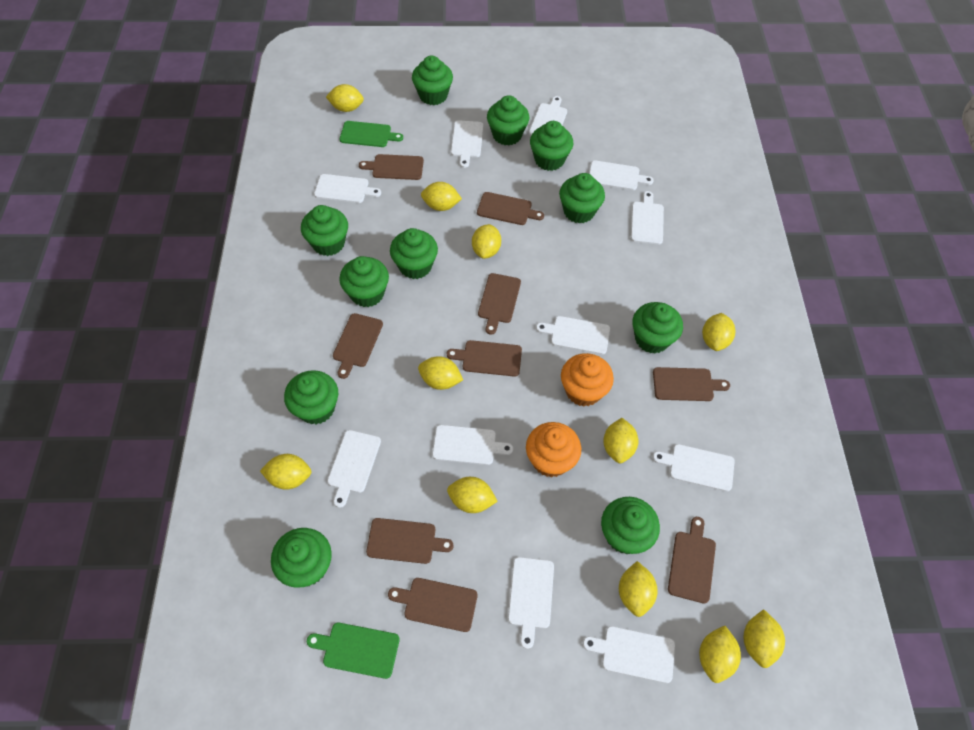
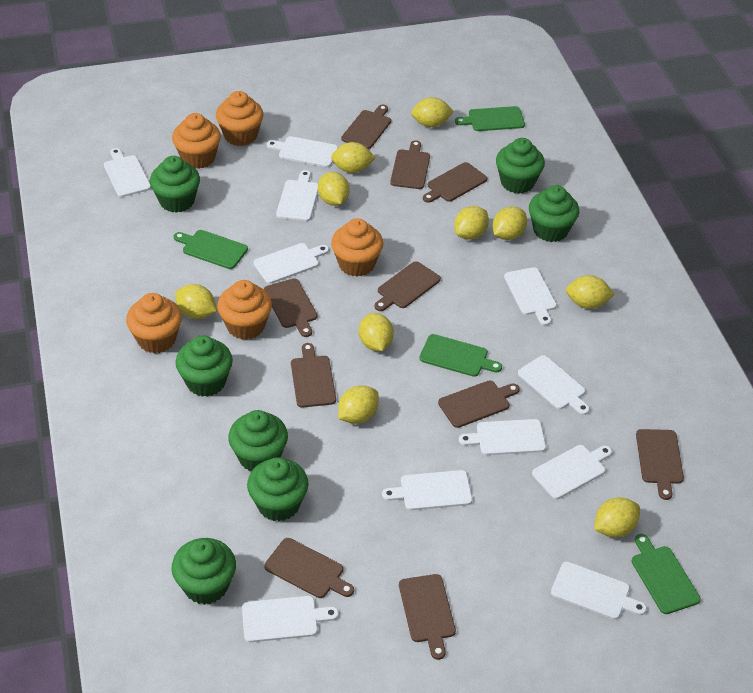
brown cutting board: [333,313,383,379] [359,154,424,180] [366,518,454,564] [388,578,478,632] [447,340,522,377] [477,192,544,225] [478,273,521,335] [653,367,730,401] [668,517,716,604] = 9 -> [264,279,317,337] [264,538,354,598] [291,343,336,408] [341,105,391,149] [375,261,441,311] [390,140,430,189] [399,574,456,660] [423,162,487,203] [438,380,520,428] [636,429,684,500] = 10
green cupcake: [271,528,332,588] [284,370,338,424] [301,205,348,256] [339,256,389,307] [390,228,438,279] [412,56,453,105] [487,95,529,146] [530,121,573,171] [559,173,605,223] [601,497,660,554] [632,302,683,354] = 11 -> [150,156,200,213] [172,538,236,605] [176,335,233,397] [228,410,288,471] [247,457,309,521] [496,138,545,194] [529,185,579,242] = 7
green cutting board: [307,623,400,679] [339,121,403,147] = 2 -> [174,230,248,269] [419,334,502,377] [455,106,525,131] [631,534,701,614] = 4
orange cupcake: [526,422,581,478] [561,353,614,407] = 2 -> [126,293,182,353] [172,113,221,169] [216,91,263,146] [217,280,272,340] [331,218,383,277] = 5
yellow lemon: [260,454,311,490] [326,84,364,112] [418,356,463,390] [421,182,462,211] [447,477,498,513] [472,224,501,259] [603,418,639,463] [619,561,658,617] [699,626,741,683] [702,313,735,351] [744,609,785,668] = 11 -> [175,284,217,319] [318,172,350,206] [331,142,376,173] [338,385,379,424] [359,313,394,351] [411,97,454,127] [454,206,489,240] [492,206,527,240] [566,275,615,309] [594,497,640,538] = 10

